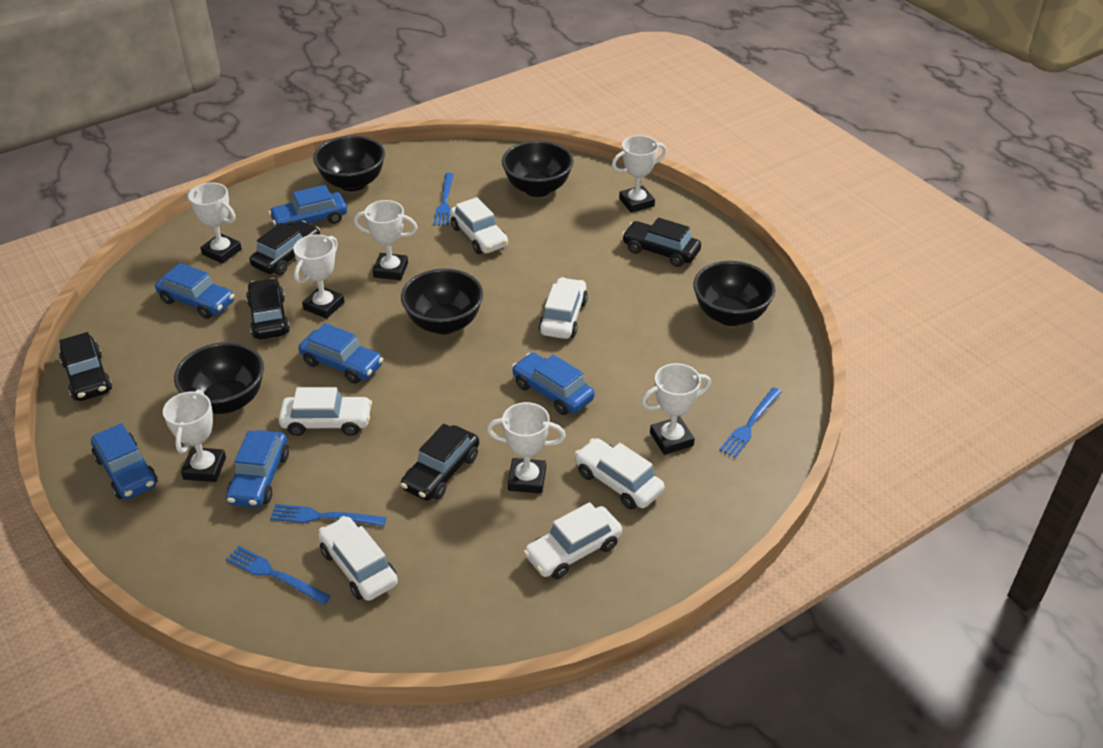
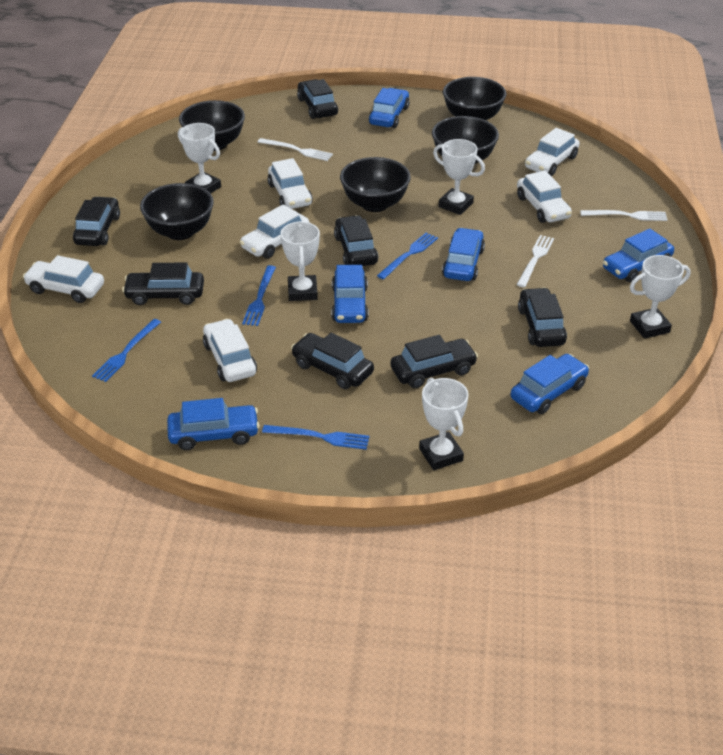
black car: [59,332,112,401] [246,278,290,339] [250,221,320,275] [401,424,479,501] [622,218,701,267] = 5 -> [73,196,120,246] [122,262,204,305] [291,333,374,389] [297,79,338,119] [334,215,378,266] [390,335,478,388] [518,287,567,347] = 7
white fork: none = 0 -> [258,138,333,161] [517,235,554,287] [580,210,668,221] = 3
white trophy: [163,389,226,482] [187,183,242,264] [293,235,344,319] [354,200,418,280] [487,402,566,494] [612,135,667,213] [641,363,711,455] = 7 -> [178,123,221,194] [280,221,320,301] [419,378,469,470] [433,139,485,215] [630,255,691,339] = 5

